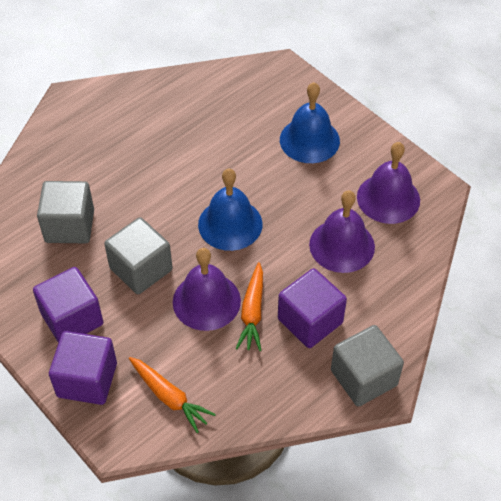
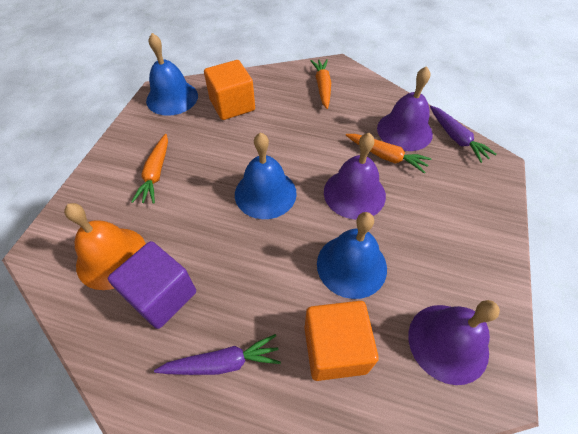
blue bell: [198,168,263,251] [280,82,340,163] = 2 -> [146,33,198,116] [235,132,297,219] [317,212,387,299] = 3
grey cube: [37,181,94,243] [104,217,173,294] [331,325,404,407] = 3 -> none = 0
orange bell: none = 0 -> [64,203,146,290] = 1
orange carrot: [129,357,216,433] [235,262,263,351] = 2 -> [131,134,168,204] [310,59,331,109] [346,134,432,173] = 3
orange cube: none = 0 -> [204,60,255,120] [305,301,379,381] = 2
purple carrot: none = 0 -> [154,334,281,375] [430,106,497,163] = 2
purple cube: [33,267,103,343] [49,331,117,405] [278,268,347,348] = 3 -> [108,241,196,329] = 1

